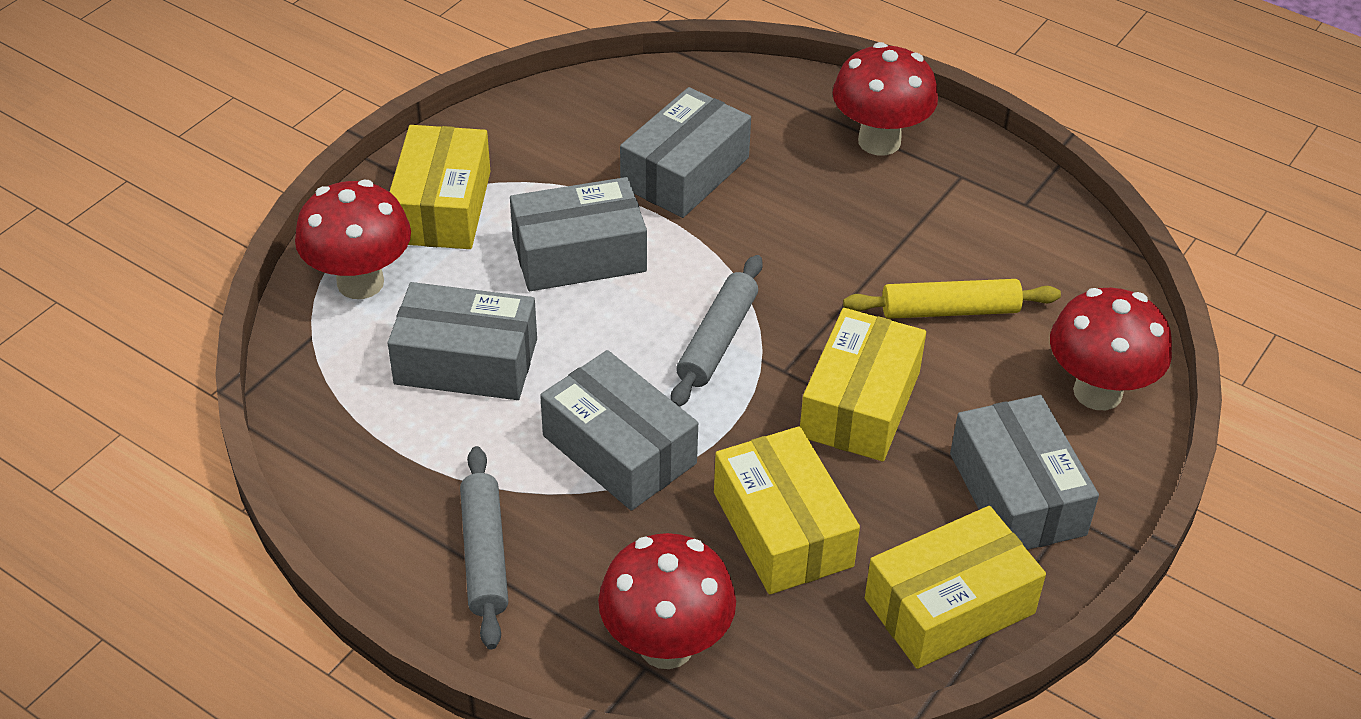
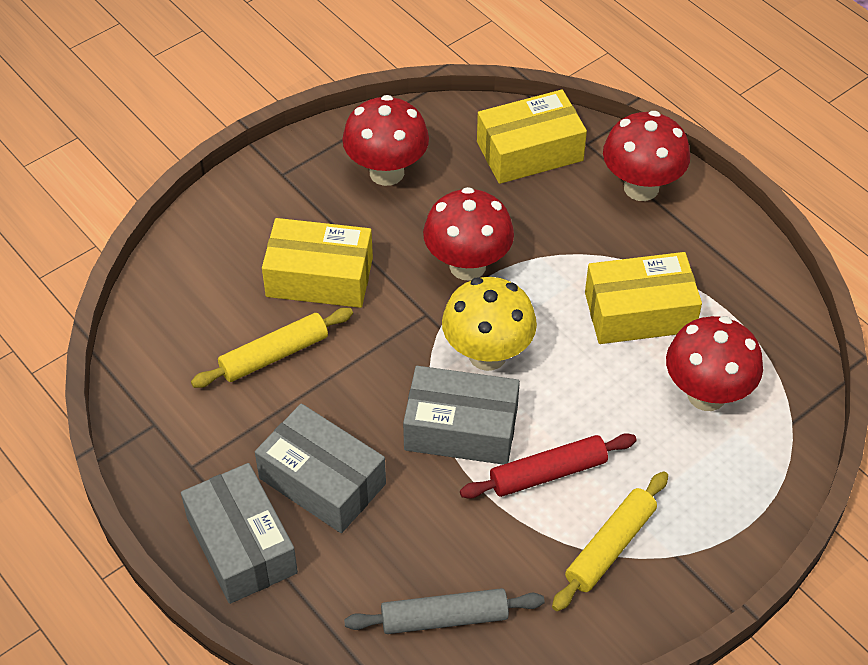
grey box: [388,282,537,400] [510,177,647,291] [540,350,698,510] [620,87,751,218] [950,395,1099,550] = 5 -> [181,463,298,604] [255,404,386,533] [403,366,520,465] = 3
grey rolling pin: [460,446,508,649] [671,255,763,407] = 2 -> [344,588,545,634] = 1
red rolling pin: none = 0 -> [460,433,637,499] = 1
yellow box: [390,125,491,249] [714,426,860,594] [800,308,926,461] [865,506,1046,669] = 4 -> [262,218,373,308] [477,90,587,184] [585,252,702,344] = 3
yellow mushroom: none = 0 -> [442,277,537,371] = 1
yellow rolling pin: [843,279,1061,319] = 1 -> [191,308,353,388] [552,471,668,611] = 2

